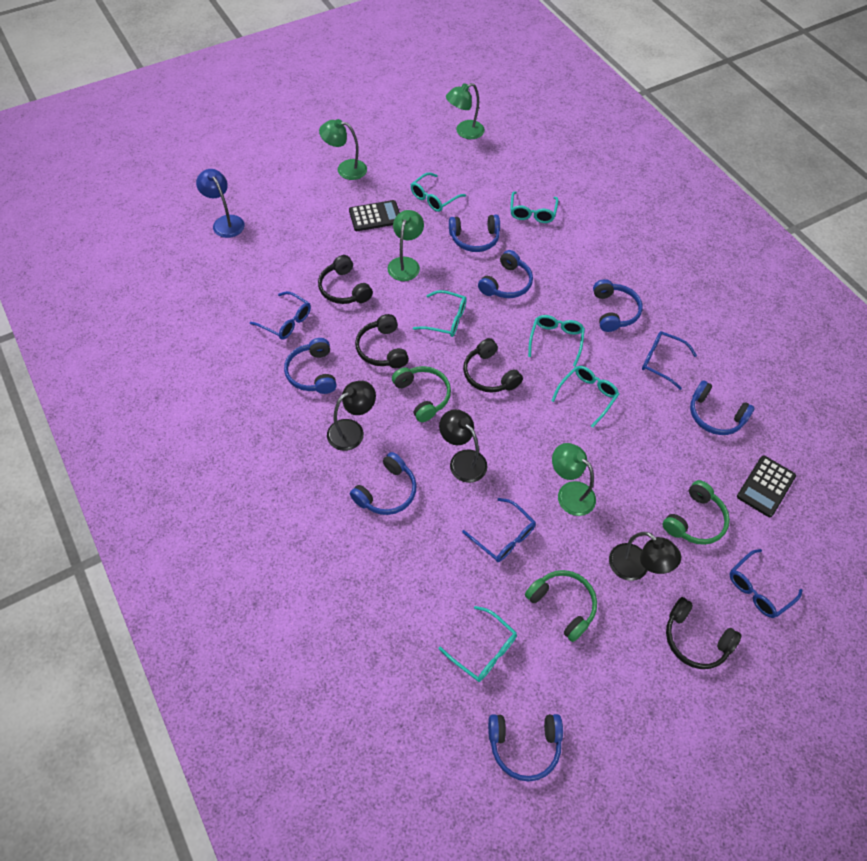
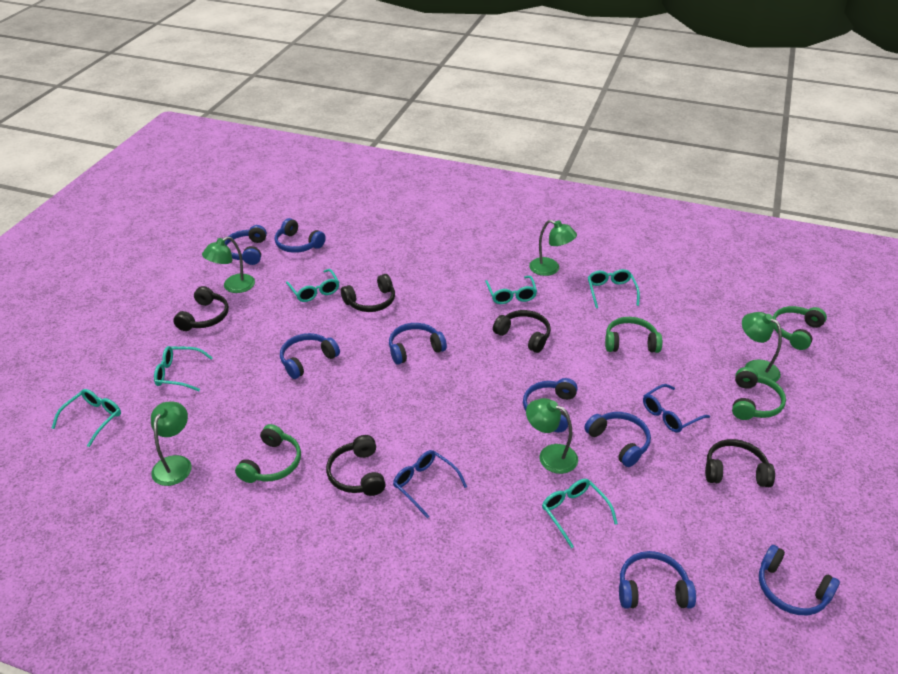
black calculator: [349,200,400,231] [737,455,796,517] = 2 -> none = 0
black headphones: [318,255,373,304] [355,314,409,368] [463,338,523,393] [666,597,742,669] = 4 -> [173,286,229,331] [326,435,386,496] [341,274,395,312] [493,310,551,353] [705,439,775,487] = 5
black lamp: [327,381,376,451] [439,409,487,483] [609,532,681,581] = 3 -> none = 0
blue glasses: [250,291,311,340] [462,498,536,562] [642,331,697,390] [730,549,803,618] = 4 -> [393,450,467,518] [643,384,710,433] = 2
blue headphones: [284,338,337,394] [350,452,417,515] [449,214,500,252] [478,250,533,298] [488,714,563,782] [593,279,643,332] [690,380,755,435] = 7 -> [225,225,267,265] [274,218,326,253] [280,333,340,379] [389,323,447,365] [523,378,578,432] [584,412,651,467] [619,551,696,608] [759,545,840,615] = 8
blue lamp: [196,169,245,238] = 1 -> none = 0
green headphones: [392,366,451,422] [525,570,597,642] [663,480,730,545] = 3 -> [235,424,301,483] [605,317,663,353] [732,367,786,420] [773,306,827,350] = 4
green lamp: [319,119,367,180] [387,210,424,281] [446,83,485,139] [552,443,596,516] = 4 -> [151,402,192,486] [202,236,255,293] [526,398,578,474] [529,220,577,276] [742,312,782,384] = 5

